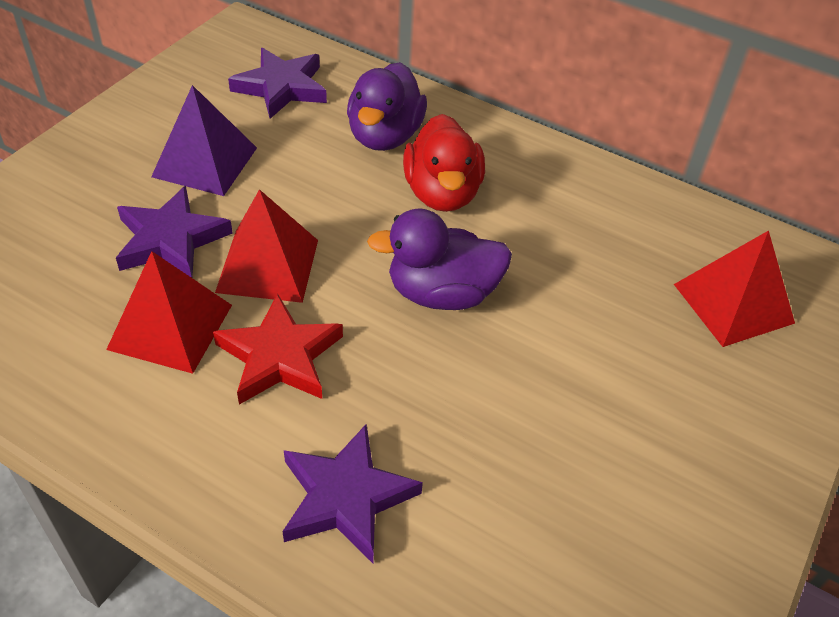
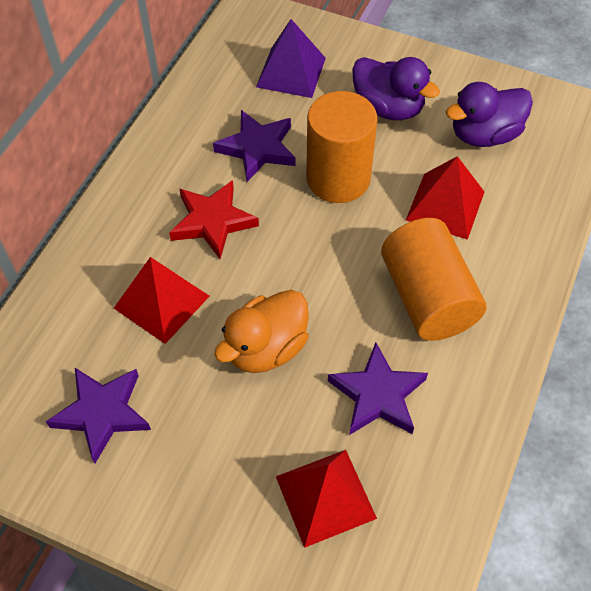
orange cylinder: none = 0 -> [306,91,378,203] [381,218,486,341] = 2
orange duck: none = 0 -> [214,290,309,373] = 1
red duck: [403,114,485,212] = 1 -> none = 0

